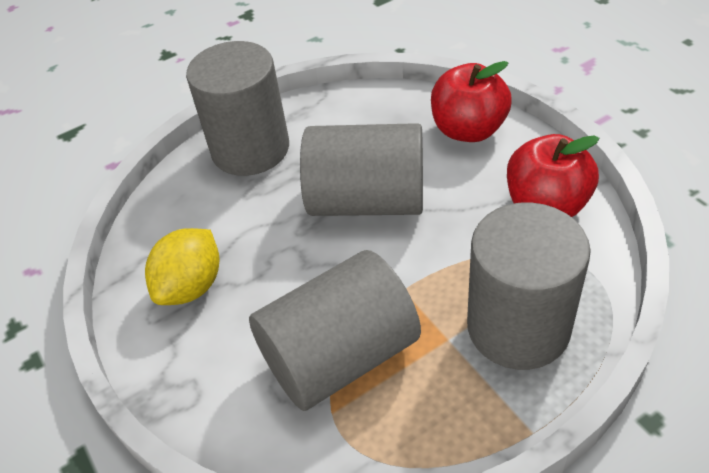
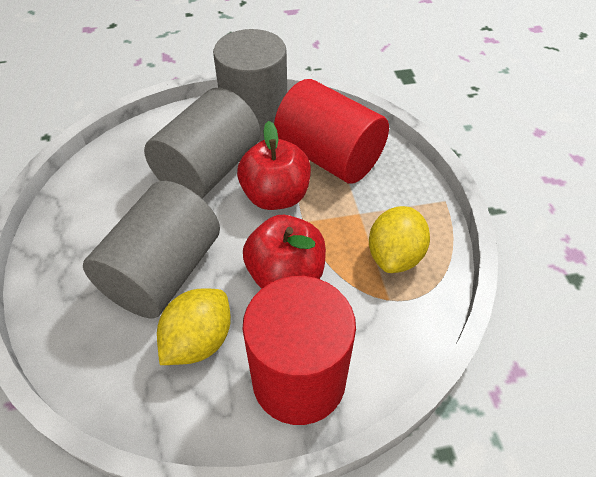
grey cylinder: [186,41,289,176] [249,250,421,411] [300,123,423,216] [467,202,591,370] = 4 -> [83,181,220,318] [144,88,260,198] [213,29,287,142] = 3
red cylinder: none = 0 -> [242,276,356,425] [274,79,389,184] = 2
yellow lemon: [145,228,219,305] = 1 -> [157,288,231,365] [369,206,430,273] = 2

